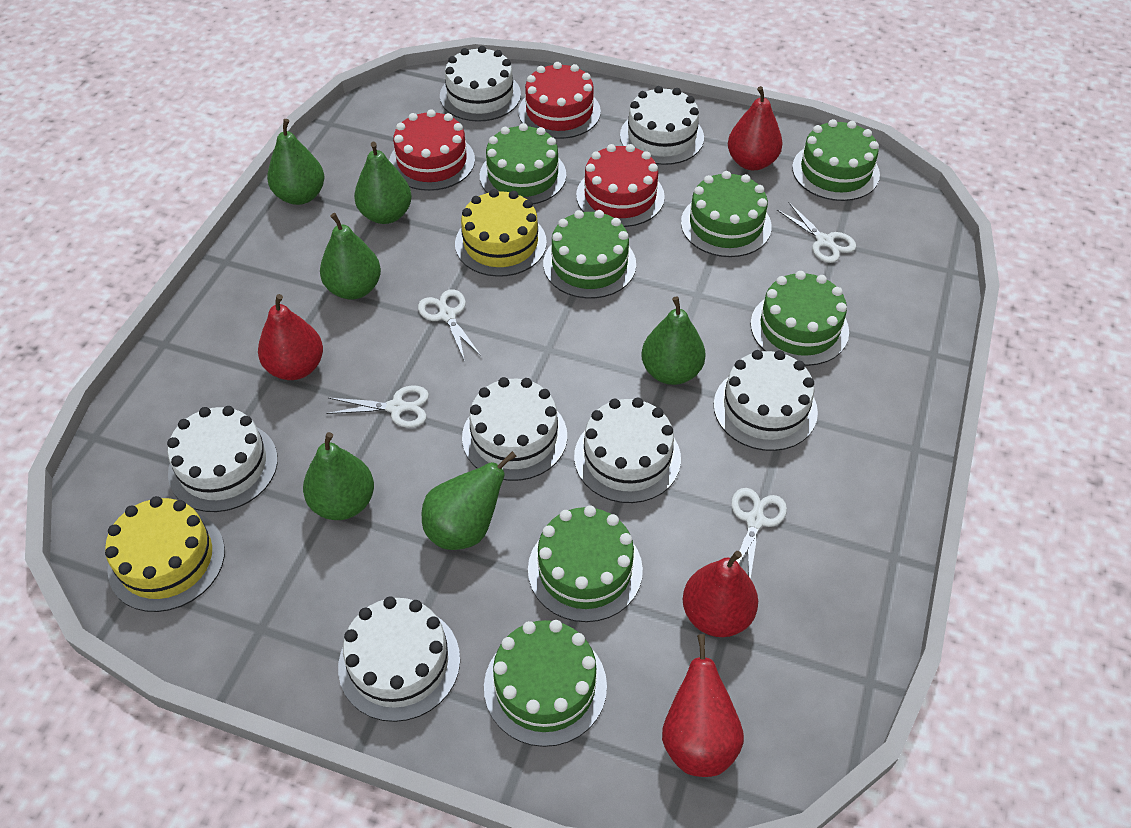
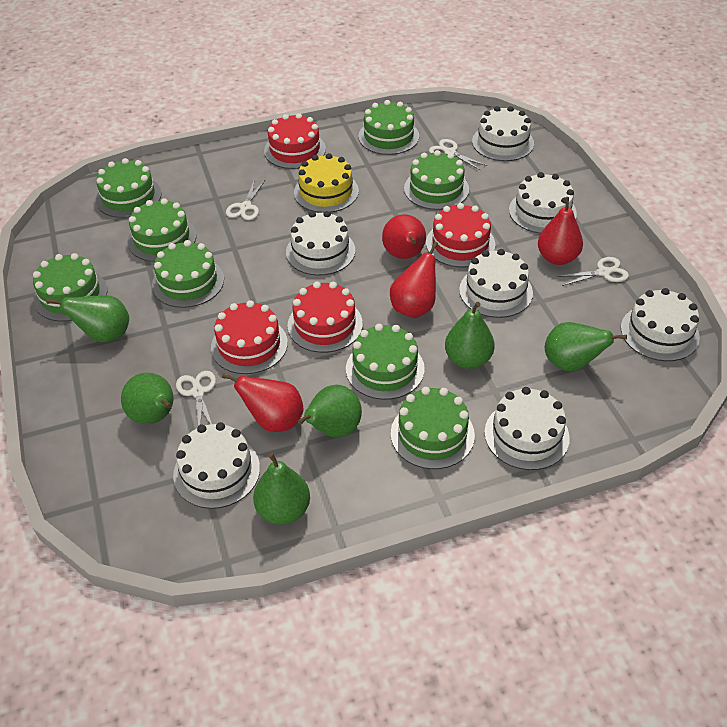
green cake: [480,123,566,204] [484,620,607,747] [528,505,643,622] [543,210,636,298] [681,171,772,257] [751,271,849,366] [792,119,880,201] = 7 -> [33,253,108,322] [96,158,162,218] [127,198,196,262] [152,240,224,308] [346,324,425,400] [358,100,419,155] [391,387,475,469] [404,150,469,210] = 8
red cake: [389,109,475,191] [518,62,601,139] [576,144,665,227] = 3 -> [211,300,288,374] [264,113,326,169] [287,282,363,353] [426,203,495,267] = 4
yellow cake: [105,496,225,612] [455,189,547,277] = 2 -> [294,153,359,213] = 1

